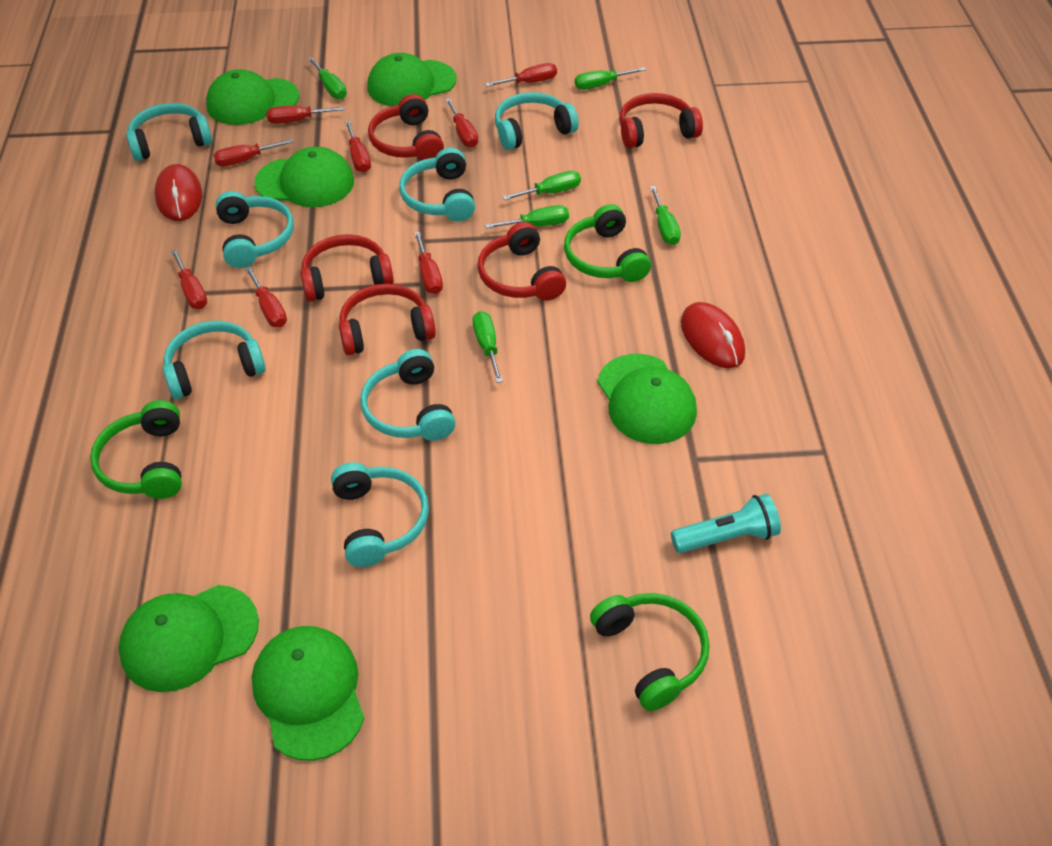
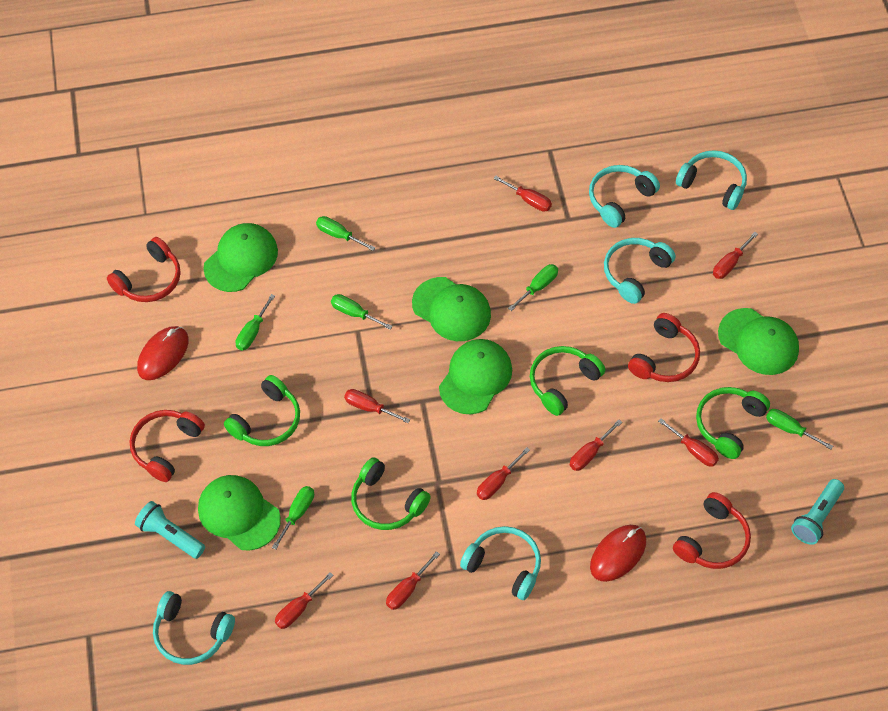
green cap: [119,585,259,692] [206,69,299,125] [252,626,364,761] [254,147,354,207] [367,53,456,106] [598,354,697,444] = 6 -> [198,475,281,551] [203,223,278,292] [412,277,491,341] [439,339,512,414] [718,308,799,375] = 5
green headphones: [90,400,182,499] [564,204,651,282] [590,593,710,711] = 3 -> [224,375,300,446] [351,457,431,530] [530,346,605,416] [696,387,770,459] = 4
red headphones: [300,234,394,302] [339,284,436,355] [368,94,444,160] [478,222,566,301] [619,93,703,148] = 5 -> [107,237,180,302] [130,410,205,482] [628,313,700,382] [673,492,751,569] = 4
turquoise flashlight: [671,494,781,553] = 1 -> [135,501,205,559] [791,479,844,545] = 2
turquoise headphones: [126,103,212,161] [163,321,266,399] [216,191,294,268] [331,462,429,567] [360,349,456,441] [399,148,475,221] [495,92,579,150] = 7 -> [153,591,235,665] [460,526,541,600] [589,165,660,228] [604,238,676,304] [676,150,747,210] = 5

